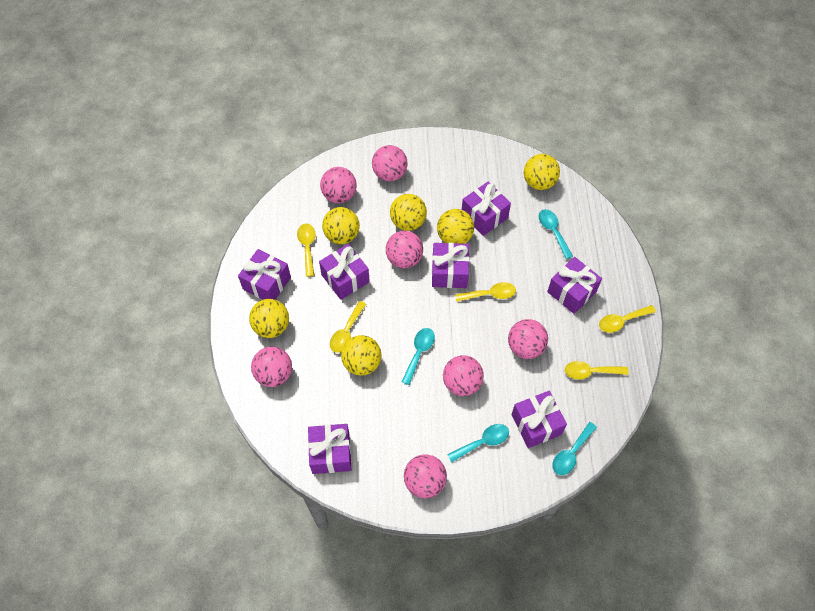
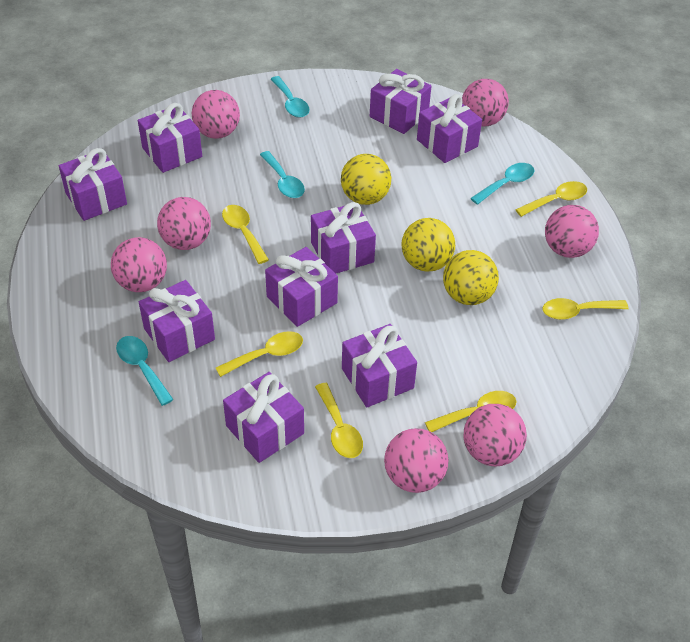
purple gift: [238,249,291,300] [308,424,351,474] [319,244,370,300] [432,243,469,288] [462,181,511,236] [512,391,567,448] [547,257,602,314] = 7 -> [59,148,127,221] [138,103,202,173] [139,280,215,362] [223,372,304,463] [265,247,338,327] [311,202,376,273] [342,324,417,407] [370,69,431,134] [417,94,482,163] = 9
yellow ball: [249,299,289,338] [322,207,360,244] [341,335,382,376] [390,194,427,231] [437,209,474,244] [524,154,560,190] = 6 -> [341,154,391,205] [402,218,455,272] [443,250,499,305] = 3
yellow spoon: [297,223,315,277] [330,301,366,353] [455,282,516,302] [564,361,629,380] [599,305,656,333] = 5 -> [216,331,303,377] [222,205,269,264] [315,383,363,458] [425,391,516,432] [515,181,587,217] [542,298,629,320] = 6

